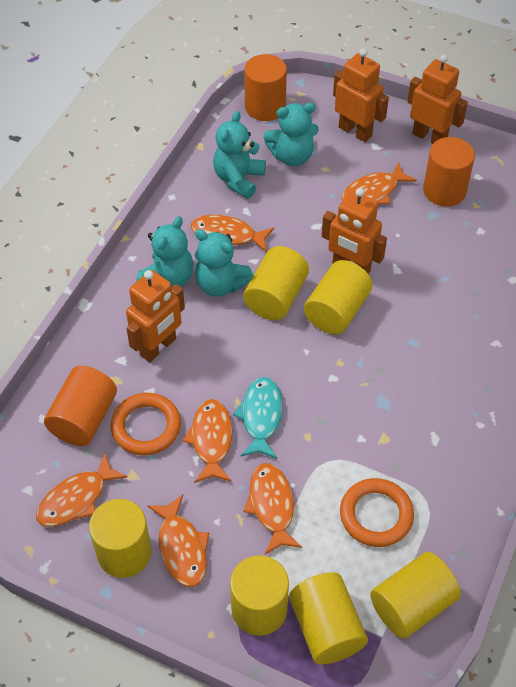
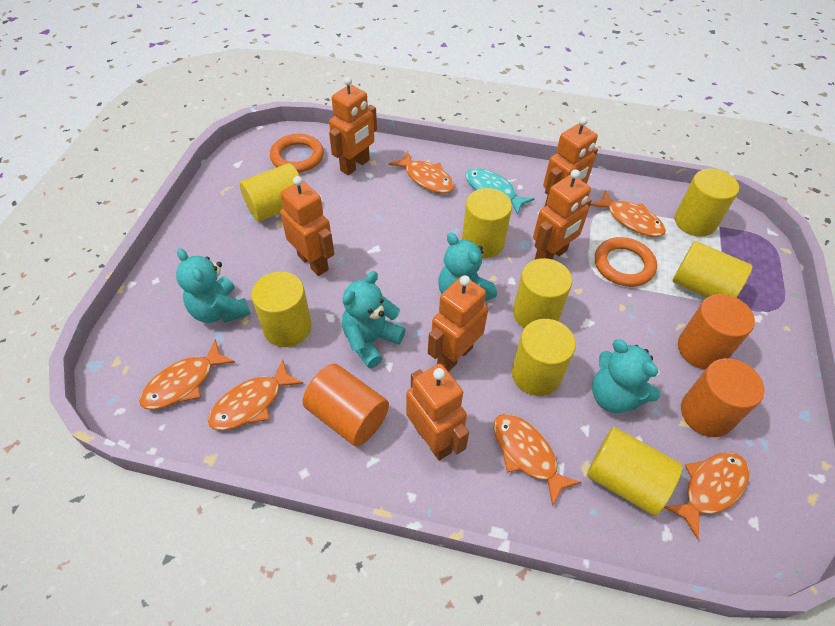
orange robot: [126,270,185,362] [322,188,387,274] [333,48,389,142] [407,54,468,144] = 4 -> [280,176,334,276] [329,77,377,175] [406,364,469,461] [428,276,488,372] [533,169,592,260] [543,117,598,206] = 6
yellow cylinder: [89,499,151,578] [230,555,289,636] [243,246,309,320] [289,572,368,664] [304,260,373,334] [370,552,461,639] = 6 -> [240,163,300,222] [252,272,312,347] [462,188,512,258] [512,319,576,396] [513,258,572,328] [587,427,682,516] [673,241,753,298] [675,169,739,237] = 8

